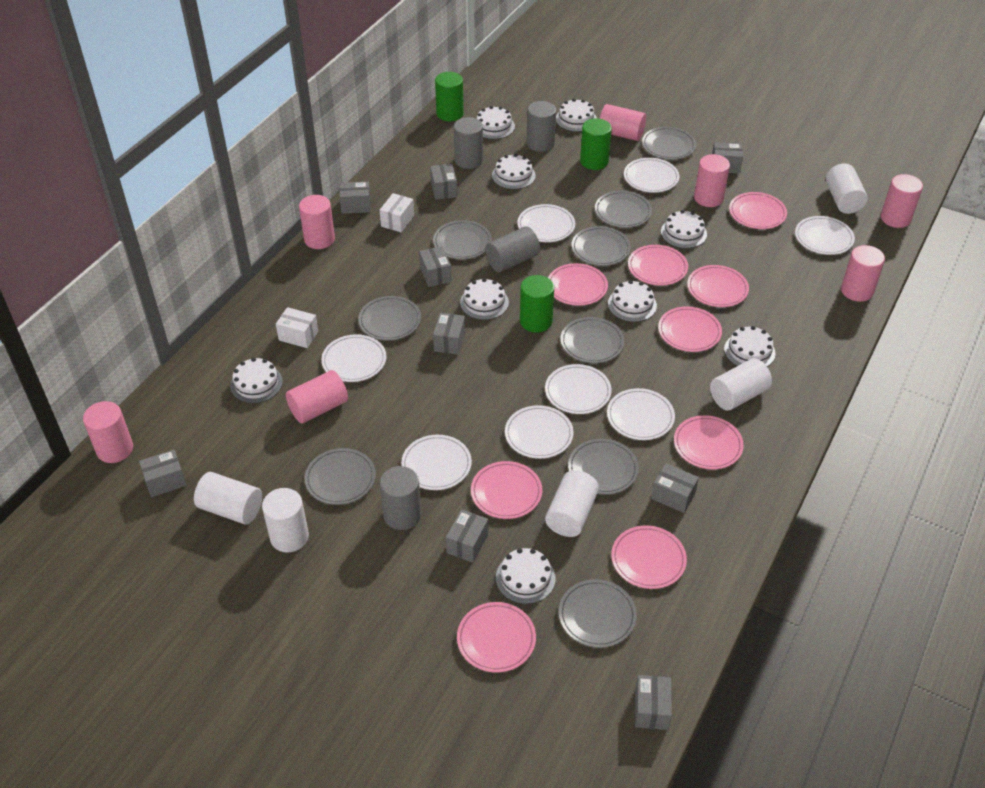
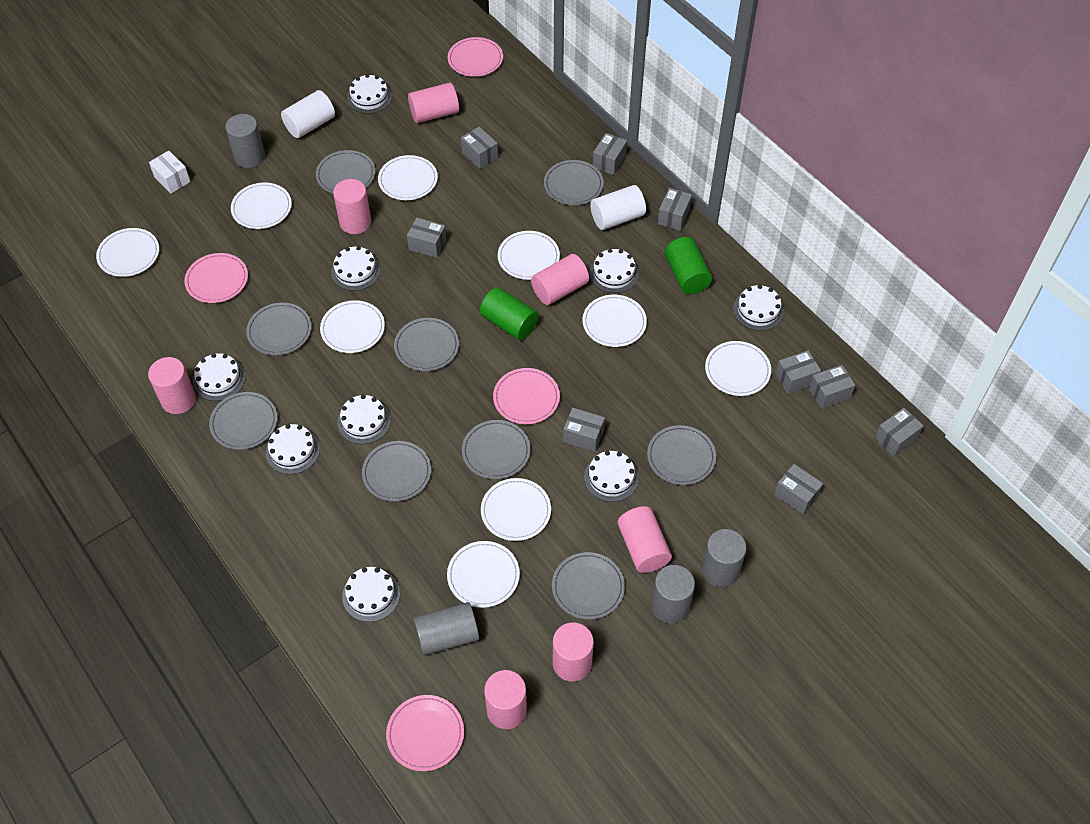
green cylinder: [435,72,464,121] [520,275,554,333] [580,118,612,170] = 3 -> [480,287,539,340] [665,237,712,294] = 2
pink plate: [457,602,536,673] [471,461,542,519] [548,263,608,306] [611,525,687,589] [628,245,688,286] [658,306,722,352] [674,415,744,469] [687,265,749,307] [729,192,787,229] = 9 -> [184,253,248,303] [386,695,464,771] [448,37,503,77] [493,368,560,424] = 4
white box: [276,307,318,348] [380,193,414,232] = 2 -> [149,151,191,194] = 1
white cylinder: [194,472,262,525] [262,488,309,553] [545,470,599,537] [710,358,772,411] [826,163,868,214] = 5 -> [281,90,335,138] [590,185,646,230] = 2
white plate: [321,334,386,382] [401,435,472,490] [505,405,574,459] [517,204,575,242] [545,364,612,414] [607,388,675,440] [624,158,679,193] [795,216,855,255] = 8 -> [96,228,159,277] [231,183,292,229] [320,300,385,353] [378,155,438,200] [447,541,520,608] [481,478,551,541] [498,231,560,280] [582,295,647,347] [705,341,771,396] = 9

